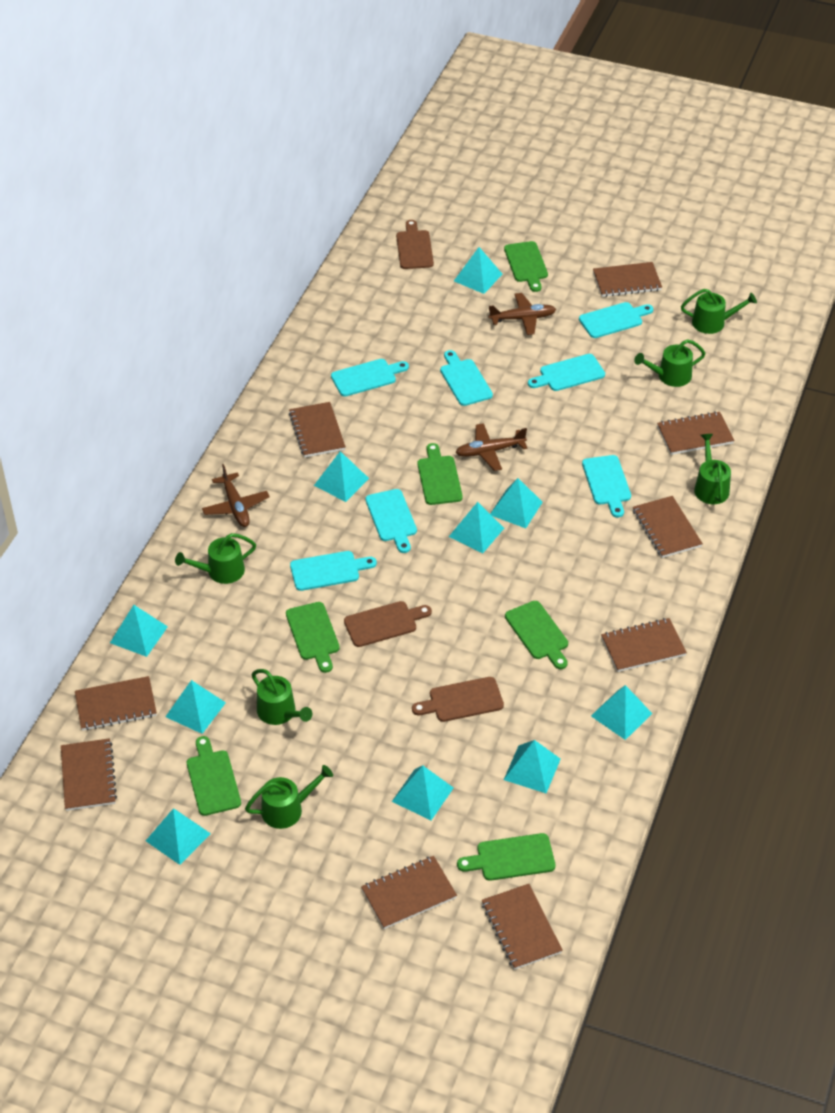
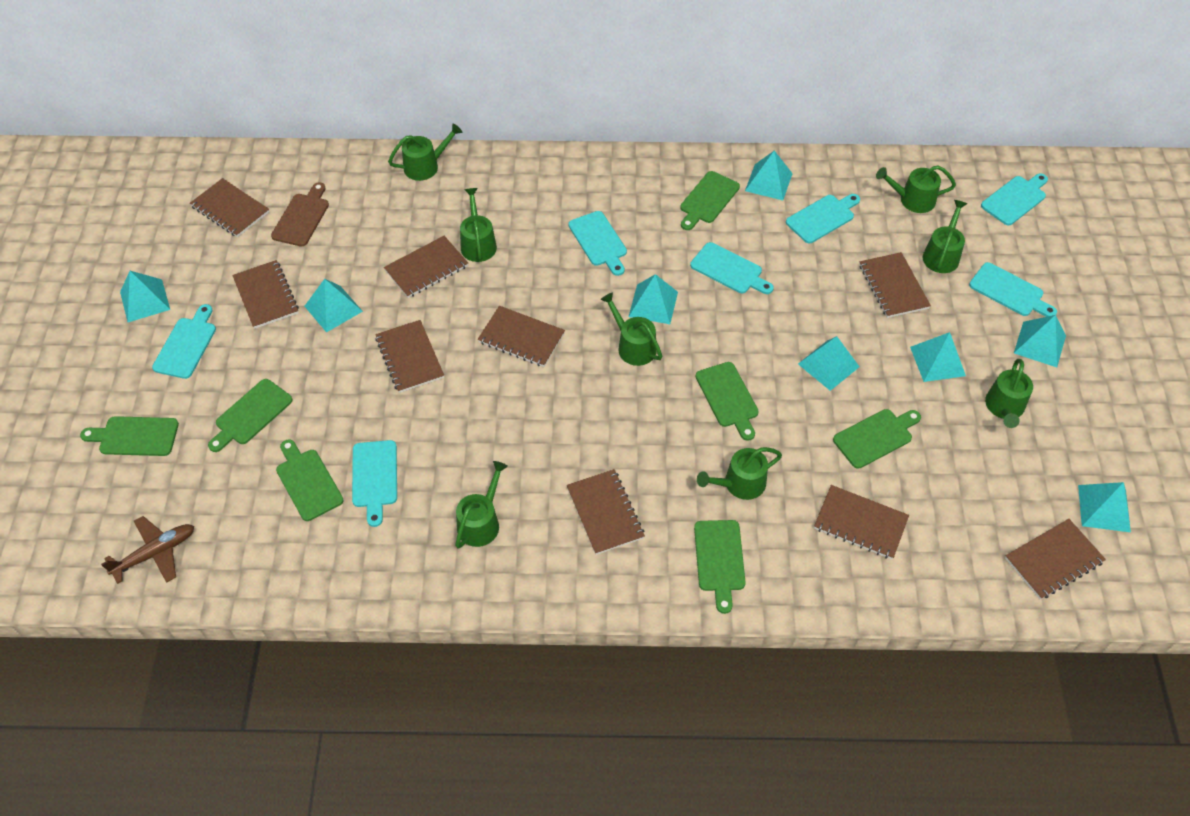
brown cutting board: [344,601,432,647] [396,220,434,269] [412,677,504,722] = 3 -> [271,182,329,247] = 1
brown plane: [202,464,270,527] [455,423,527,471] [488,293,556,335] = 3 -> [101,516,194,584] = 1
green cutting board: [187,736,241,816] [286,602,340,673] [418,443,463,505] [457,833,555,881] [504,241,548,292] [505,601,568,669] = 6 -> [80,416,179,456] [208,379,292,452] [276,439,343,521] [680,171,740,230] [694,520,746,614] [696,362,759,441] [833,409,921,469] = 7
green watering can: [175,533,256,584] [245,765,333,829] [251,669,312,725] [634,339,706,387] [681,289,757,334] [694,434,731,504] = 6 -> [388,123,462,181] [455,461,508,549] [460,188,497,262] [600,292,662,366] [697,447,782,500] [876,165,956,213] [923,200,967,273] [985,359,1033,428] = 8
turquoise pyramid: [110,605,168,657] [146,808,211,865] [165,680,226,734] [314,451,369,502] [392,765,453,820] [449,502,504,553] [454,247,502,294] [490,478,543,528] [504,740,561,793] [591,685,652,740] = 10 -> [120,271,170,322] [304,279,363,333] [629,274,678,324] [745,151,793,200] [798,336,860,391] [910,332,966,382] [1014,315,1066,367] [1078,482,1131,532] = 8

